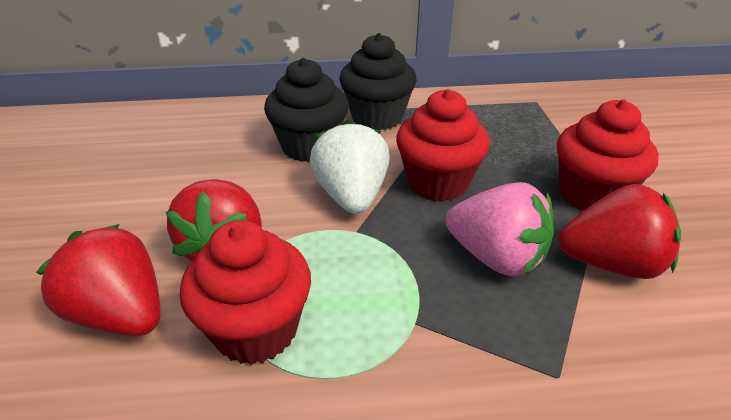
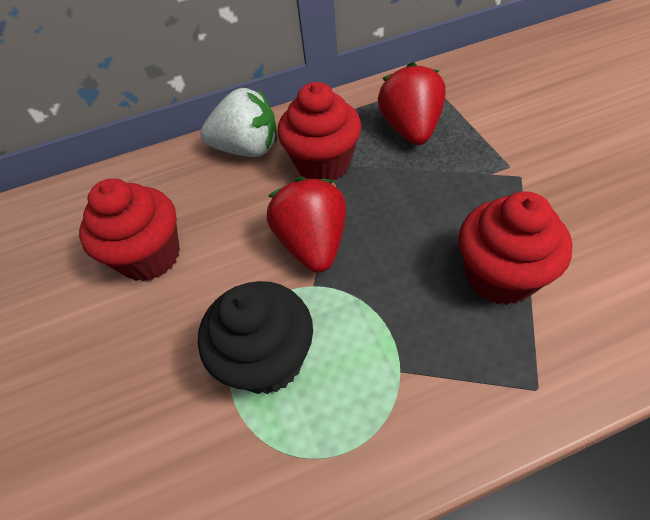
black cupcake: [264,58,349,162] [339,33,417,130] = 2 -> [198,281,313,394] = 1
pink strawberry: [446,182,554,277] = 1 -> none = 0
red strawberry: [36,224,161,336] [166,179,262,262] [558,184,681,279] = 3 -> [267,177,346,273] [378,62,446,145] = 2

